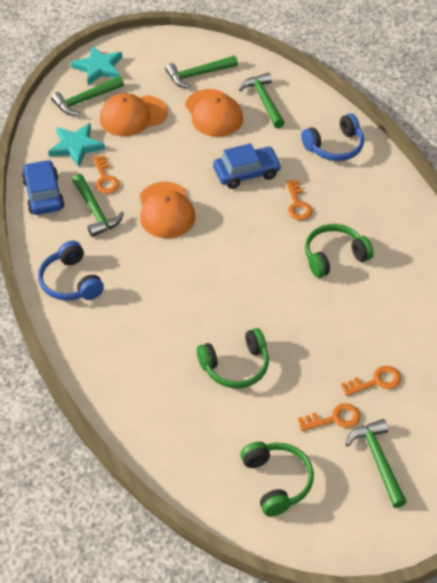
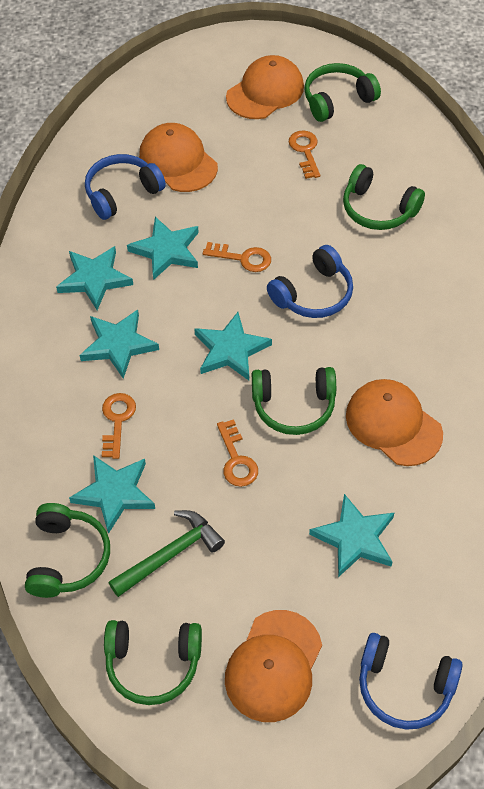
blue car: [22,160,65,215] [213,143,282,189] = 2 -> none = 0
blue headphones: [38,241,104,300] [301,113,364,161] = 2 -> [85,154,166,220] [267,245,353,318] [359,633,463,730] = 3
green hammer: [51,76,124,116] [72,174,124,237] [165,56,238,88] [239,73,285,128] [345,419,407,508] = 5 -> [108,510,225,597] = 1
green headphones: [197,328,269,388] [240,441,314,516] [305,224,373,278] = 3 -> [25,503,110,598] [104,620,202,705] [252,367,336,435] [304,63,381,122] [343,164,425,230] = 5
orange cap: [100,93,168,136] [140,182,196,238] [185,89,243,137] = 3 -> [139,123,218,192] [225,610,322,722] [226,55,304,119] [346,379,443,466] = 4
turquoise star: [48,123,105,167] [71,46,122,85] = 2 -> [56,246,133,310] [69,455,155,534] [80,310,159,379] [127,217,199,280] [194,312,272,380] [309,494,394,577] = 6

